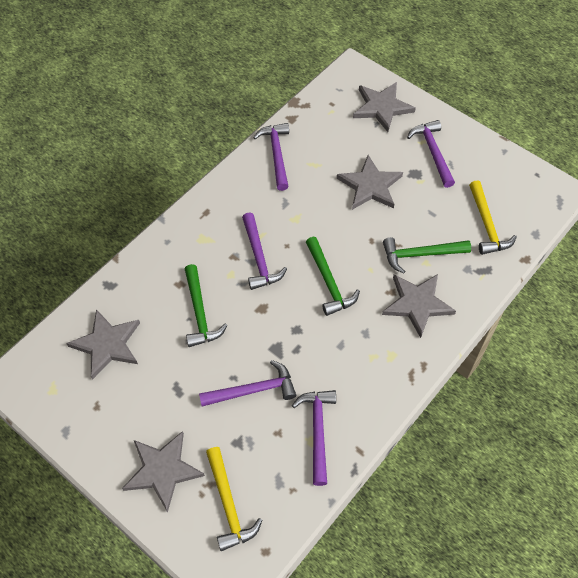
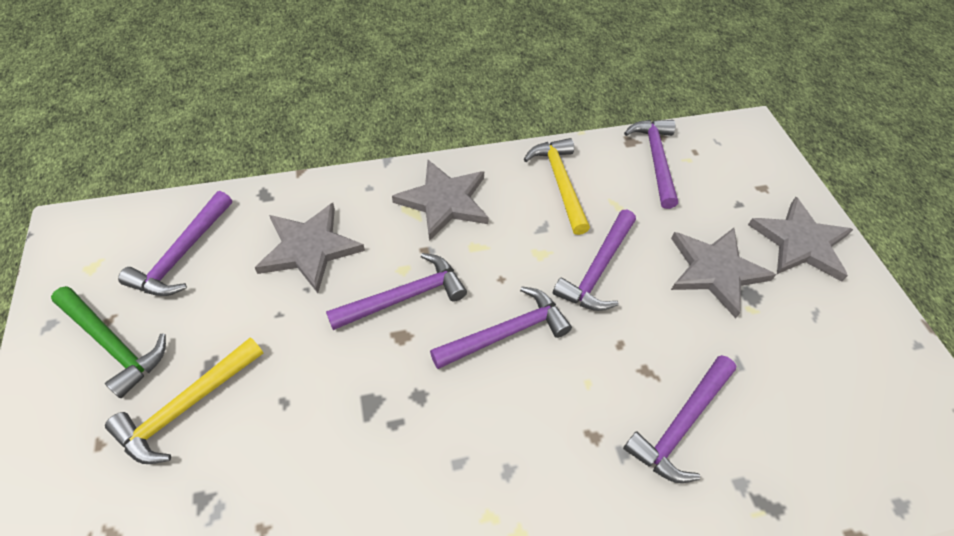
green hammer: [185,264,227,347] [306,237,360,316] [383,237,471,274] = 3 -> [51,286,166,398] = 1
grey star: [66,309,140,380] [122,431,205,512] [337,155,403,210] [353,82,416,132] [382,274,456,338] = 5 -> [255,203,365,293] [392,160,489,241] [671,228,776,318] [748,197,853,282] = 4
purple hammer: [199,360,296,407] [242,212,287,290] [253,123,289,191] [292,390,336,486] [407,120,455,188] = 5 -> [118,191,232,296] [326,253,467,330] [430,286,572,369] [553,210,636,311] [623,355,736,483] [624,120,678,209] = 6

